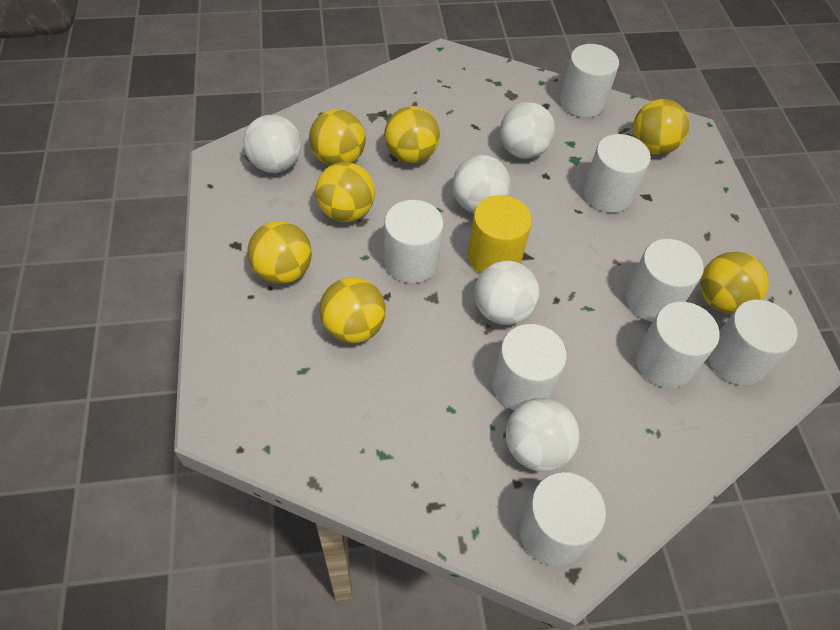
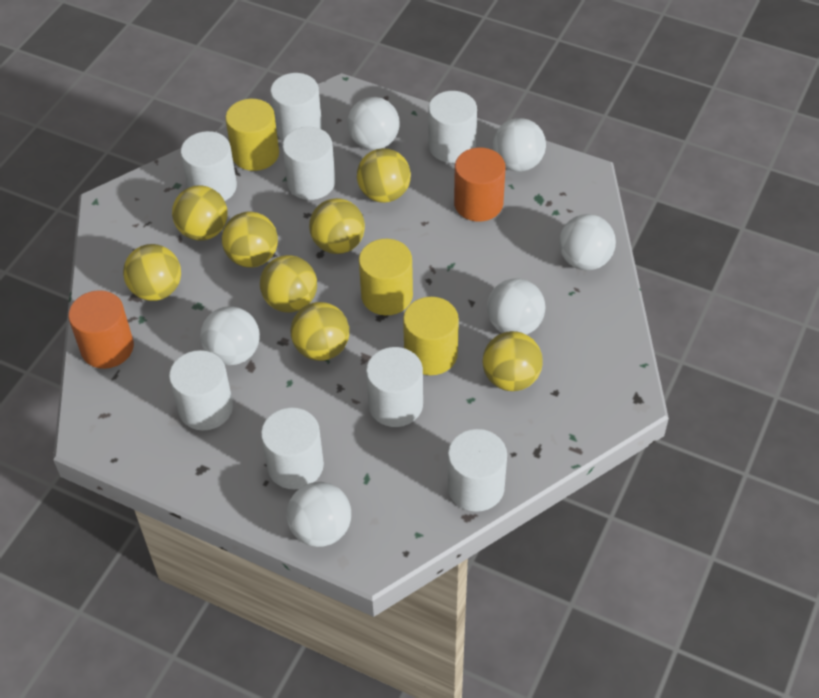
orange cylinder: none = 0 -> [68,290,134,369] [454,147,506,222] = 2
white ball: [243,115,302,173] [452,155,511,213] [474,261,539,325] [500,102,555,159] [506,398,579,472] = 5 -> [200,306,260,365] [287,482,351,547] [347,97,400,150] [487,278,545,335] [493,118,546,172] [559,214,616,270] = 6
yellow ball: [248,221,312,284] [309,109,366,166] [315,162,375,222] [319,277,386,343] [384,106,440,163] [633,99,689,155] [700,252,769,314] = 7 -> [123,244,181,301] [172,185,228,241] [222,212,278,268] [260,255,317,312] [291,302,349,361] [309,198,365,254] [357,148,411,203] [482,331,543,391] = 8
yellow cylinder: [468,195,532,274] = 1 -> [225,99,279,171] [359,239,413,315] [403,297,459,375] = 3

